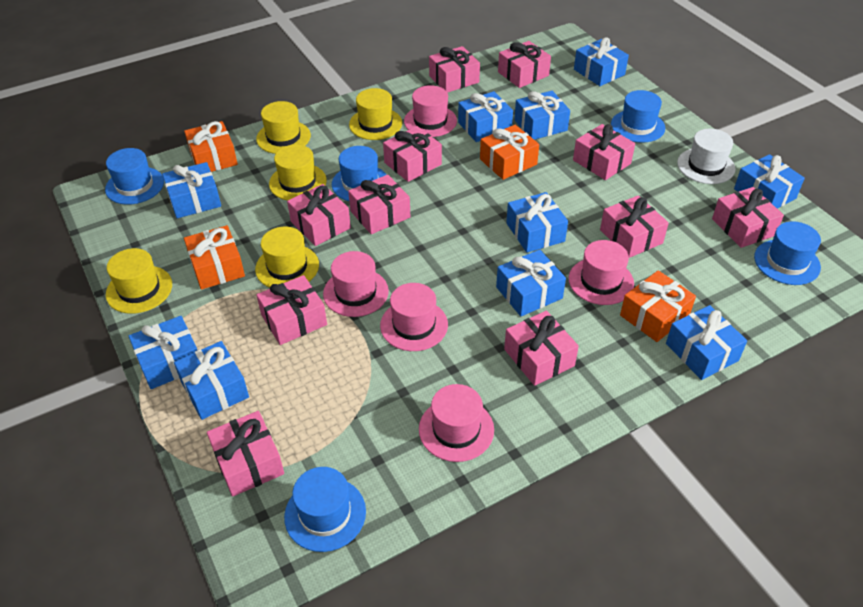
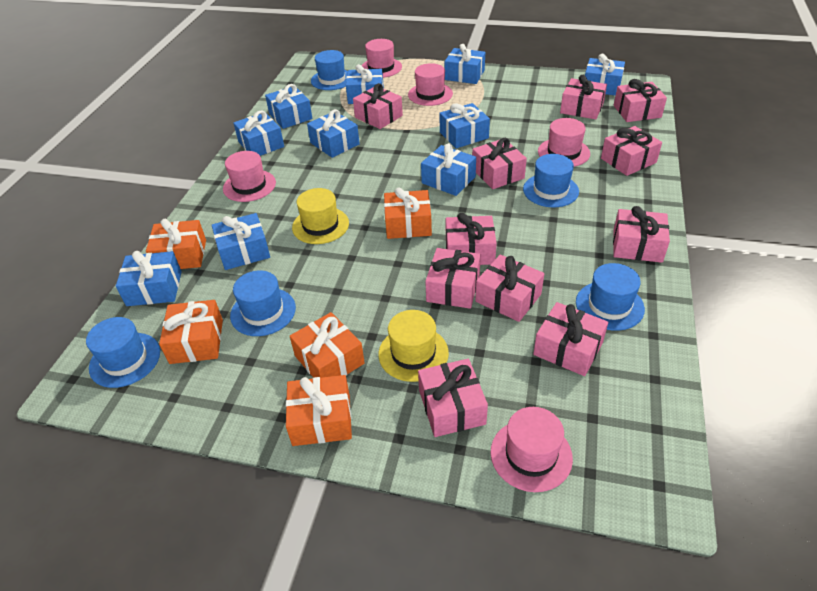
orange gift: [184,121,238,172] [184,225,245,290] [480,125,539,180] [620,270,696,342] = 4 -> [146,219,206,269] [159,300,223,364] [286,375,352,446] [290,312,365,378] [384,188,432,239] = 5
white hat: [677,129,736,184] = 1 -> none = 0
yellow hat: [106,248,172,314] [255,226,319,288] [256,101,311,154] [269,145,327,200] [349,88,402,140] = 5 -> [292,188,349,244] [378,310,449,382] = 2

